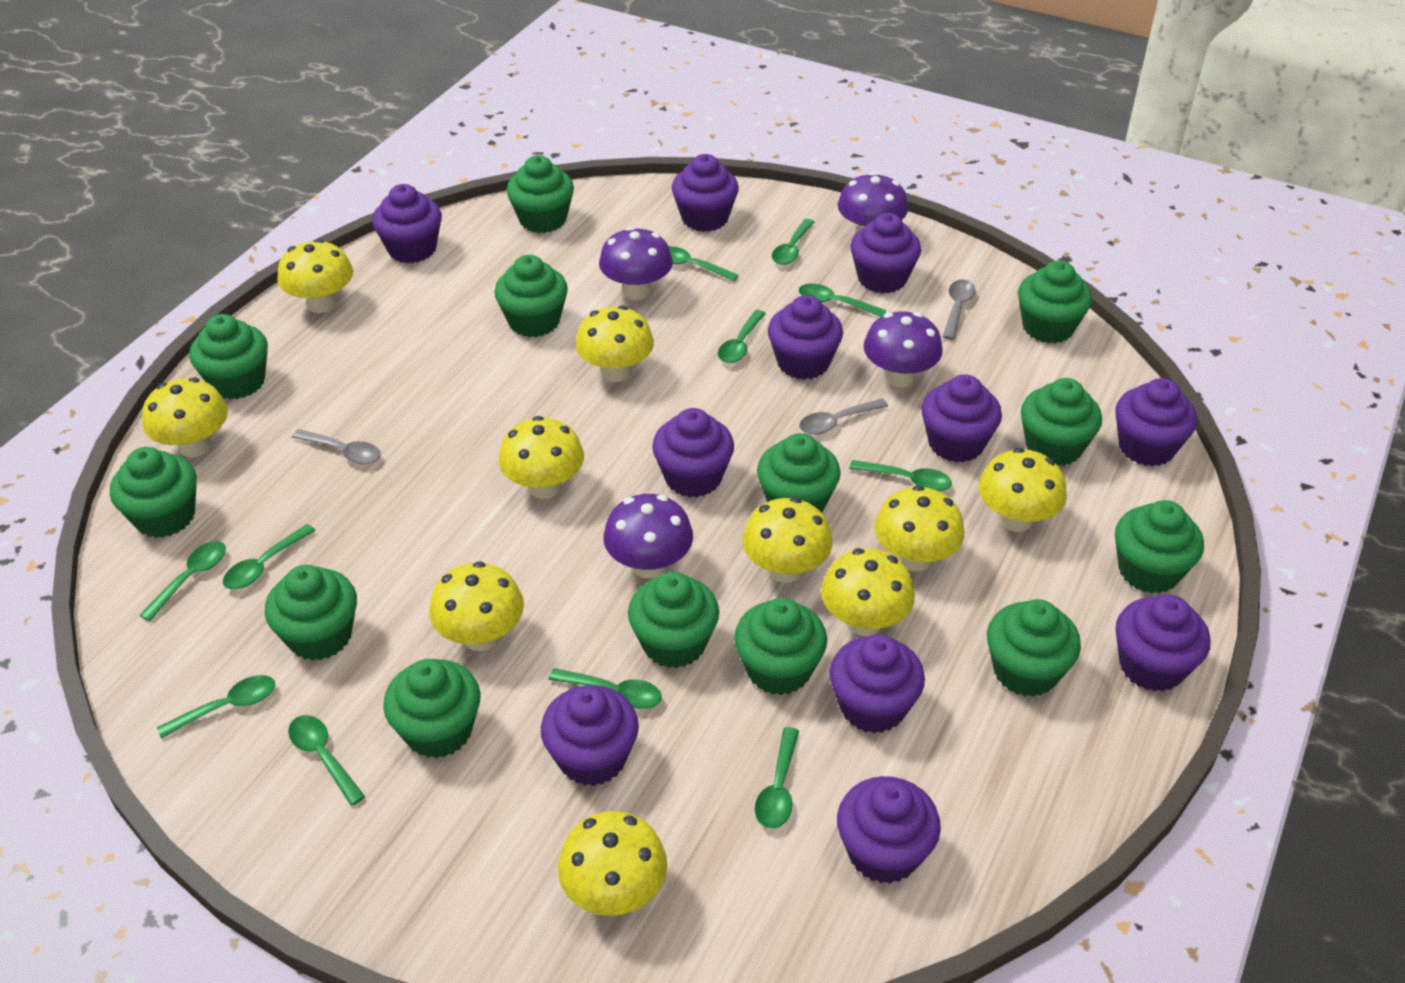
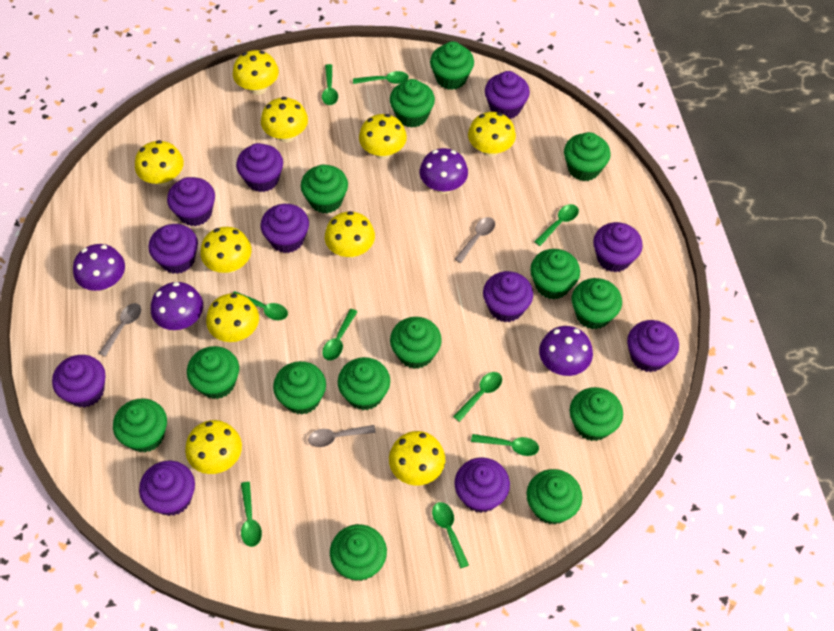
green cupcake: [110,447,197,538] [189,314,268,399] [265,565,357,661] [383,659,481,758] [494,255,568,337] [506,155,574,233] [628,572,719,668] [734,598,827,695] [757,433,841,513] [987,599,1081,697] [1018,260,1092,343] [1021,378,1102,466] [1115,500,1204,593] = 13 -> [113,398,167,452] [187,346,239,399] [273,361,326,415] [301,165,348,213] [330,524,387,581] [338,357,390,410] [390,79,435,128] [390,317,442,369] [430,41,474,90] [527,469,582,525] [530,249,580,299] [564,132,611,181] [570,387,623,441] [572,278,622,329] = 14
green spoon: [139,541,226,621] [157,675,275,739] [223,524,316,589] [288,715,365,806] [548,668,662,709] [668,246,739,282] [718,310,766,363] [755,727,799,829] [772,219,815,265] [799,284,886,317] [849,460,952,491] = 11 -> [233,291,288,321] [241,482,262,547] [322,64,338,105] [322,309,358,361] [353,71,409,84] [432,502,469,569] [453,372,502,422] [471,434,539,456] [534,204,579,246] = 9

